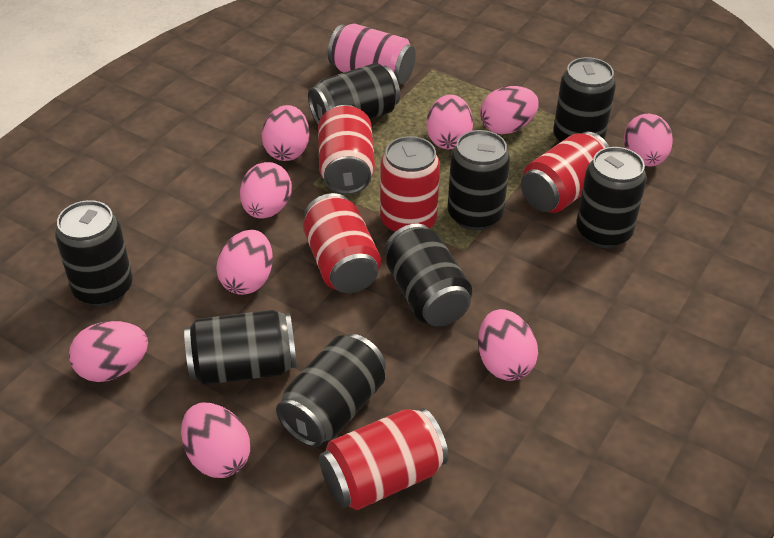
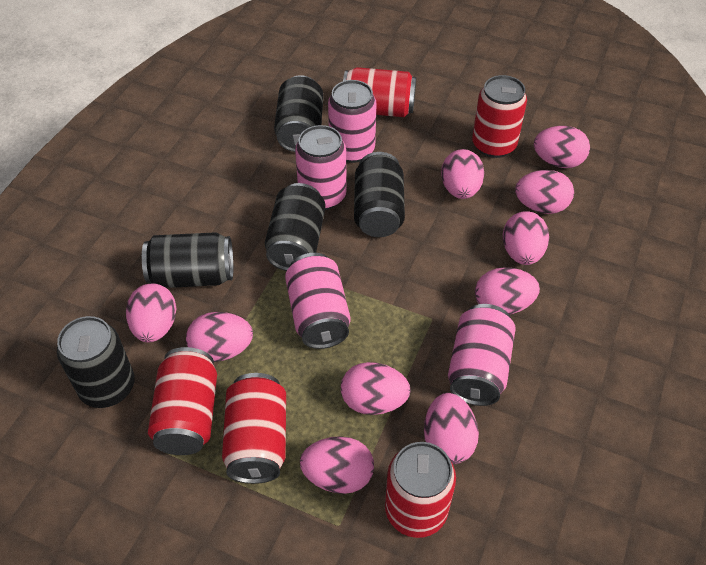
black can: [55,200,133,306] [184,310,296,385] [276,334,386,447] [308,63,400,125] [385,223,472,327] [447,130,510,231] [553,57,616,143] [576,147,647,248] = 8 -> [57,316,135,408] [142,232,233,288] [265,183,326,271] [274,75,323,152] [354,152,405,237] = 5
pink can: [328,23,416,84] = 1 -> [285,253,350,349] [295,125,347,210] [328,80,377,163] [448,304,516,406] = 4
pink egg: [69,321,148,382] [181,403,250,478] [216,230,273,295] [240,162,292,219] [262,105,310,161] [426,95,473,149] [478,309,538,381] [480,86,539,134] [624,114,673,167] = 9 -> [126,283,176,343] [186,312,253,362] [300,436,374,494] [341,362,411,415] [424,393,479,464] [441,149,484,199] [475,267,540,315] [503,211,549,265] [515,170,574,214] [534,126,590,168] = 10

